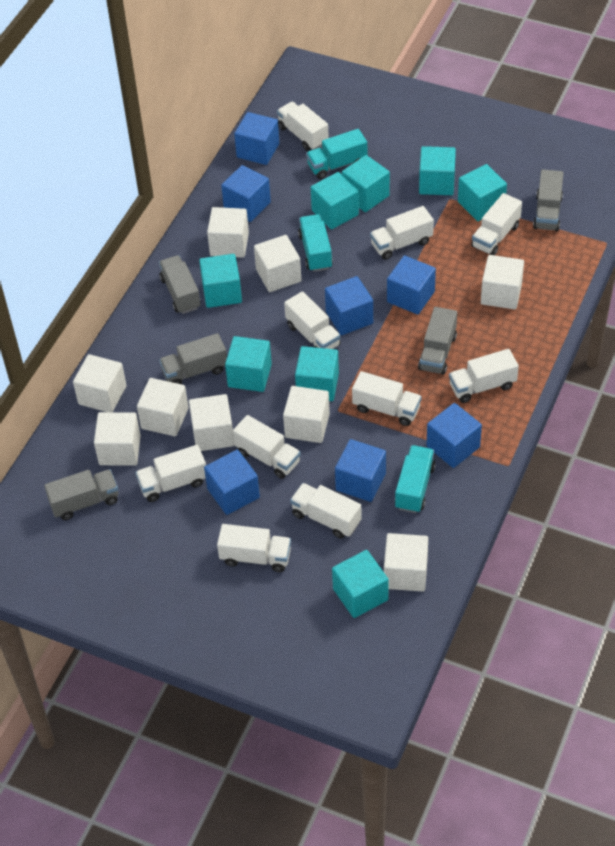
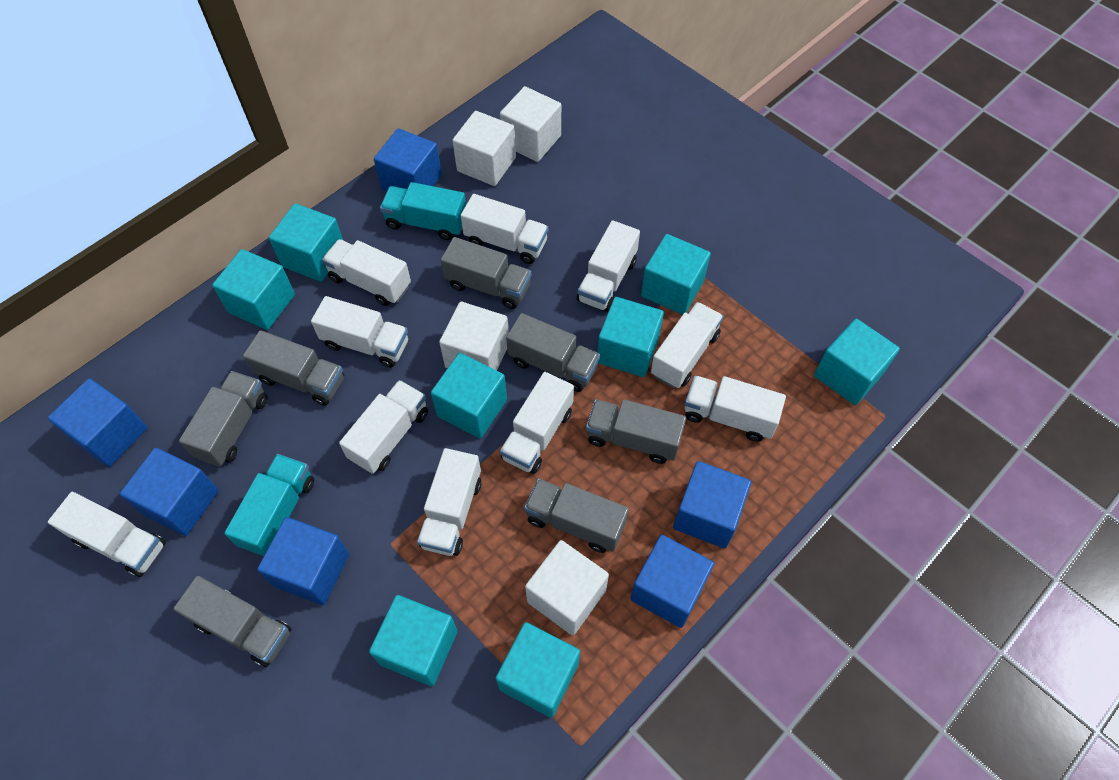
blue cube: [204,450,260,515] [221,165,271,222] [234,112,279,165] [325,276,373,335] [335,439,386,502] [387,255,436,315] [426,403,482,468] = 7 -> [48,379,148,467] [120,448,219,536] [257,517,349,605] [374,128,442,192] [630,535,714,628] [673,461,751,549] = 6
grey truck: [44,469,118,520] [159,255,201,314] [159,333,227,384] [418,307,457,375] [533,169,563,231] = 5 -> [174,576,291,667] [179,371,268,466] [243,330,344,406] [441,237,531,309] [506,313,600,392] [524,479,629,553] [586,399,686,464] = 7
turquoise truck: [298,214,333,272] [306,129,367,179] [395,445,436,513] = 3 -> [225,454,314,556] [380,182,466,240] = 2
white cube: [73,354,127,412] [94,412,141,466] [137,378,189,436] [189,394,234,451] [207,207,249,258] [254,235,301,292] [283,386,330,443] [384,533,428,592] [481,255,524,310] = 9 -> [439,302,509,370] [452,111,516,186] [500,86,561,162] [525,540,609,636] = 4

